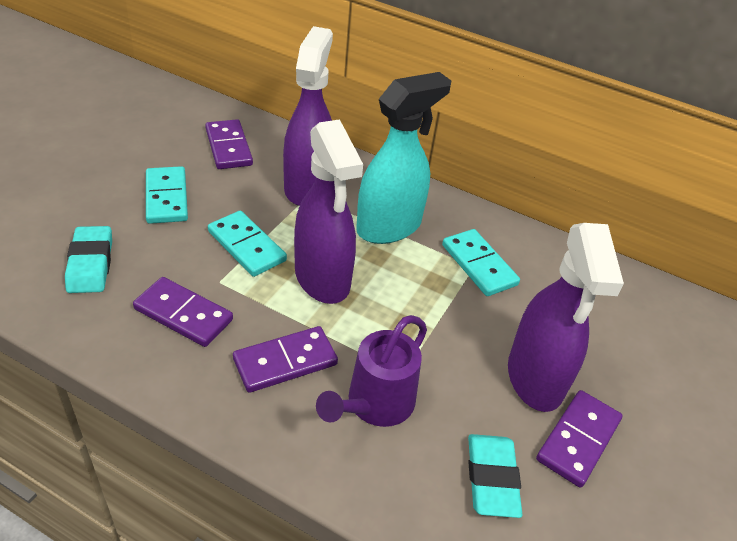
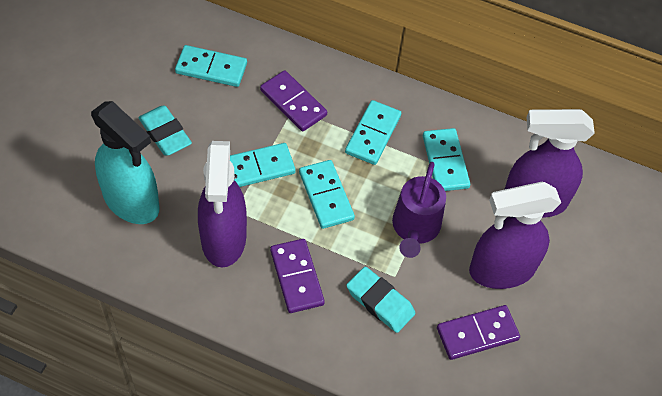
purple domino: [133,277,233,347] [205,119,253,169] [233,326,338,393] [536,390,623,488] = 4 -> [260,70,327,131] [270,239,325,313] [437,305,520,360] = 3
turquoise domino: [146,166,188,224] [208,211,287,277] [442,229,520,296] = 3 -> [175,45,247,87] [230,143,296,187] [299,160,355,229] [345,100,401,165] [423,128,470,191] = 5

